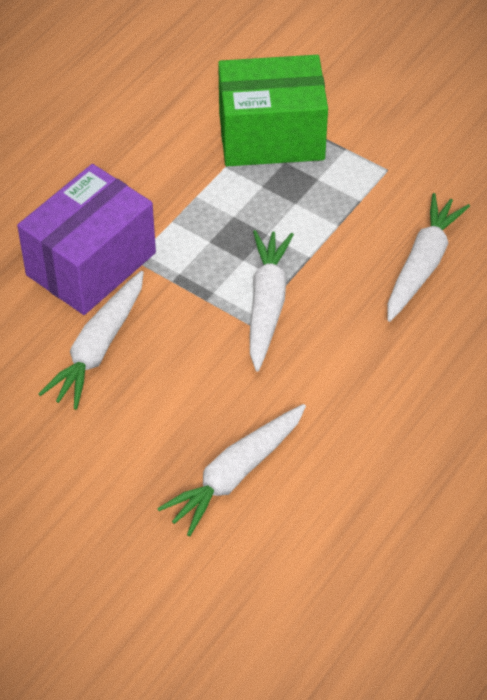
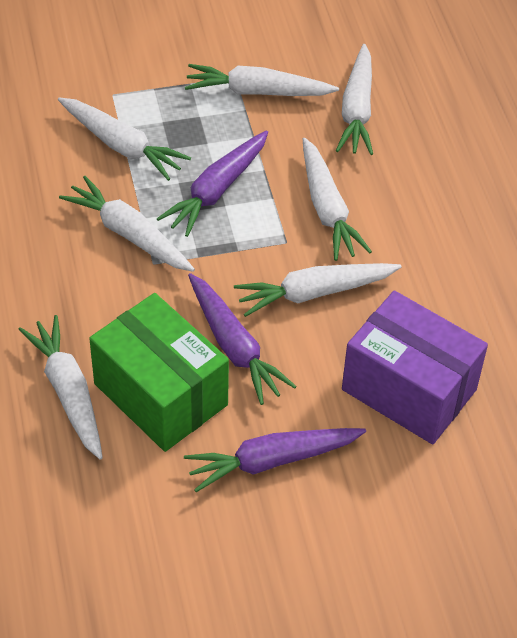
purple carrot: none = 0 -> [157,130,268,237] [184,428,366,492] [188,273,297,405] = 3
white carrot: [39,271,144,410] [157,404,306,536] [250,230,294,371] [388,193,470,322] = 4 -> [18,315,103,460] [58,97,191,181] [59,176,195,272] [185,64,339,96] [234,263,402,317] [303,138,372,261] [336,44,373,155] = 7

